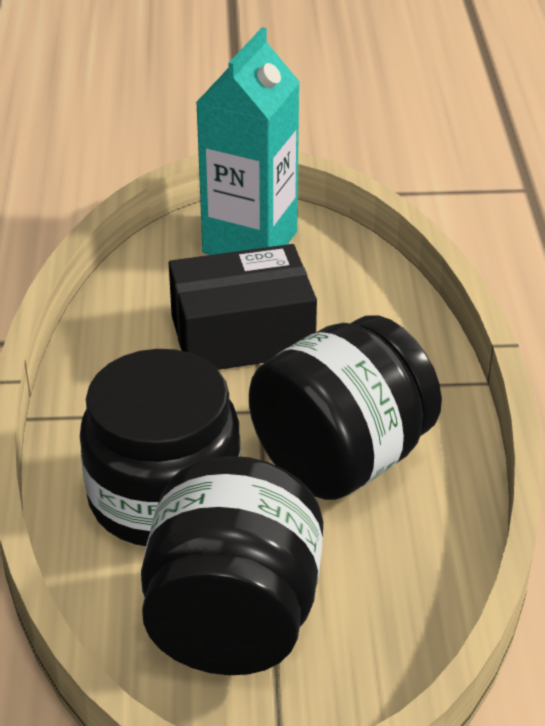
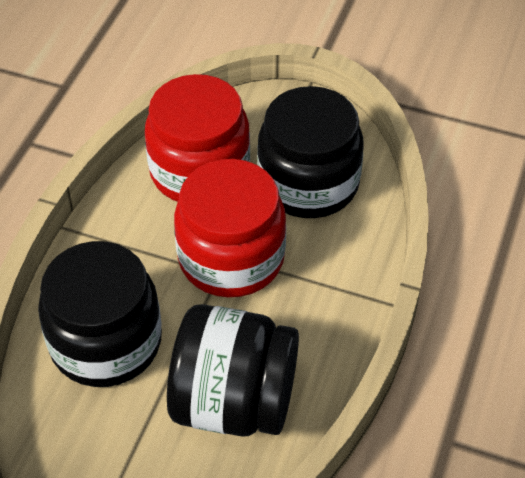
black box: [169,244,317,370] = 1 -> none = 0
red jar: none = 0 -> [145,74,250,202] [174,159,286,298] = 2
turquoise carton: [196,27,300,255] = 1 -> none = 0

